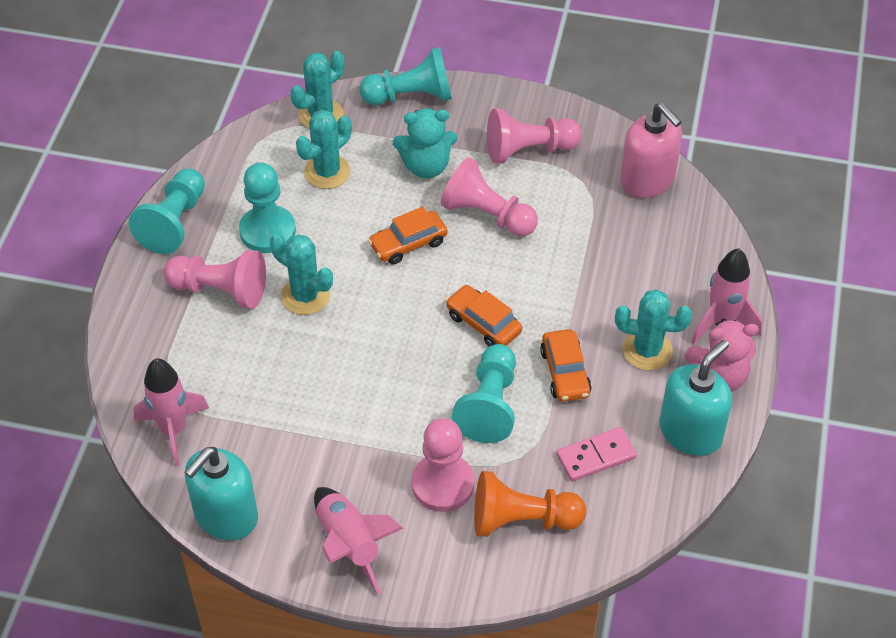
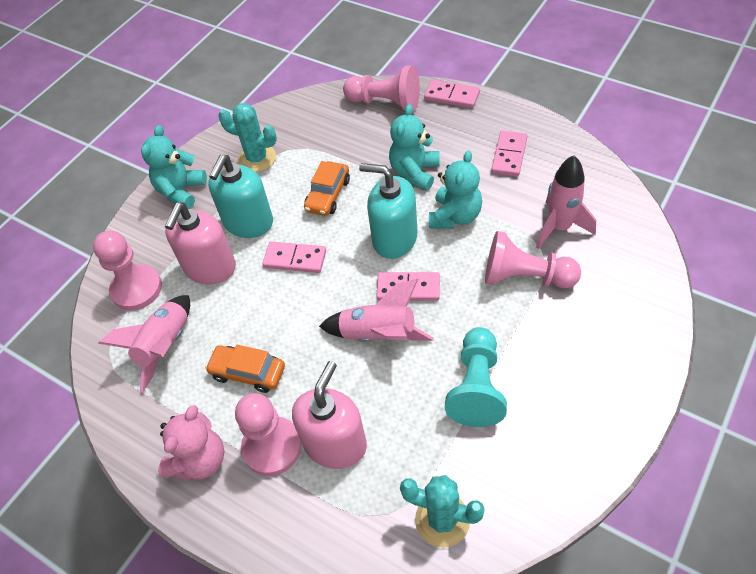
orange car: [368,207,448,265] [446,285,522,346] [540,329,592,402] = 3 -> [205,345,285,393] [304,161,350,216] = 2
orange pawn: [474,471,586,537] = 1 -> none = 0
pink domino: [556,427,637,481] = 1 -> [262,241,326,273] [376,272,440,301] [424,80,480,108] [491,131,527,177] = 4
pink soap dispenser: [620,102,682,198] = 1 -> [165,202,236,285] [292,361,367,469] = 2
turquoise cactus: [270,234,333,315] [290,51,345,129] [296,110,352,189] [615,289,692,370] = 4 -> [218,103,277,172] [400,475,485,548] = 2
turquoise pawn: [128,169,205,254] [239,163,296,253] [359,47,452,105] [452,344,516,443] = 4 -> [445,327,507,427] = 1
turquoise teddy bear: [393,108,457,178] = 1 -> [141,125,207,209] [389,104,440,190] [429,150,482,229] = 3

